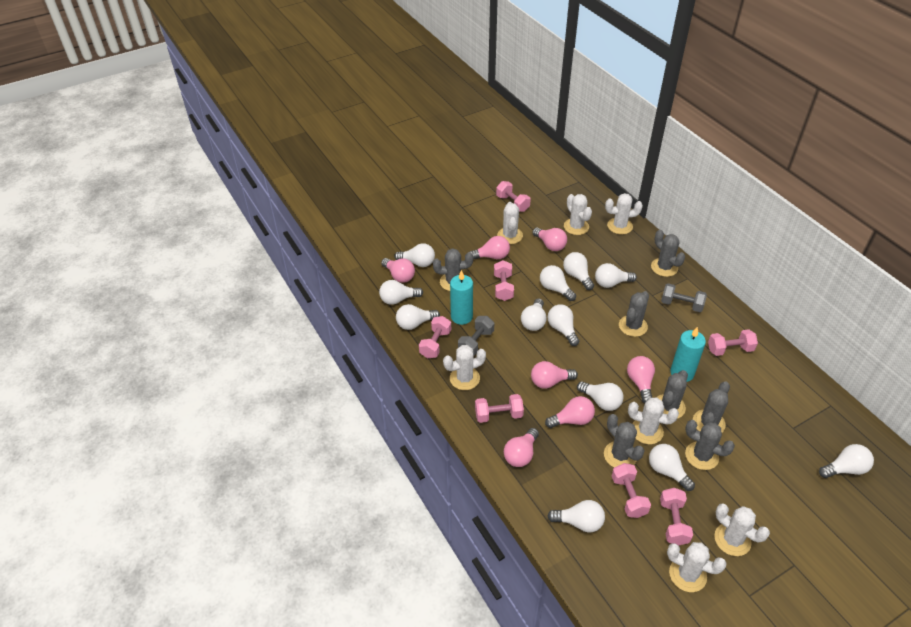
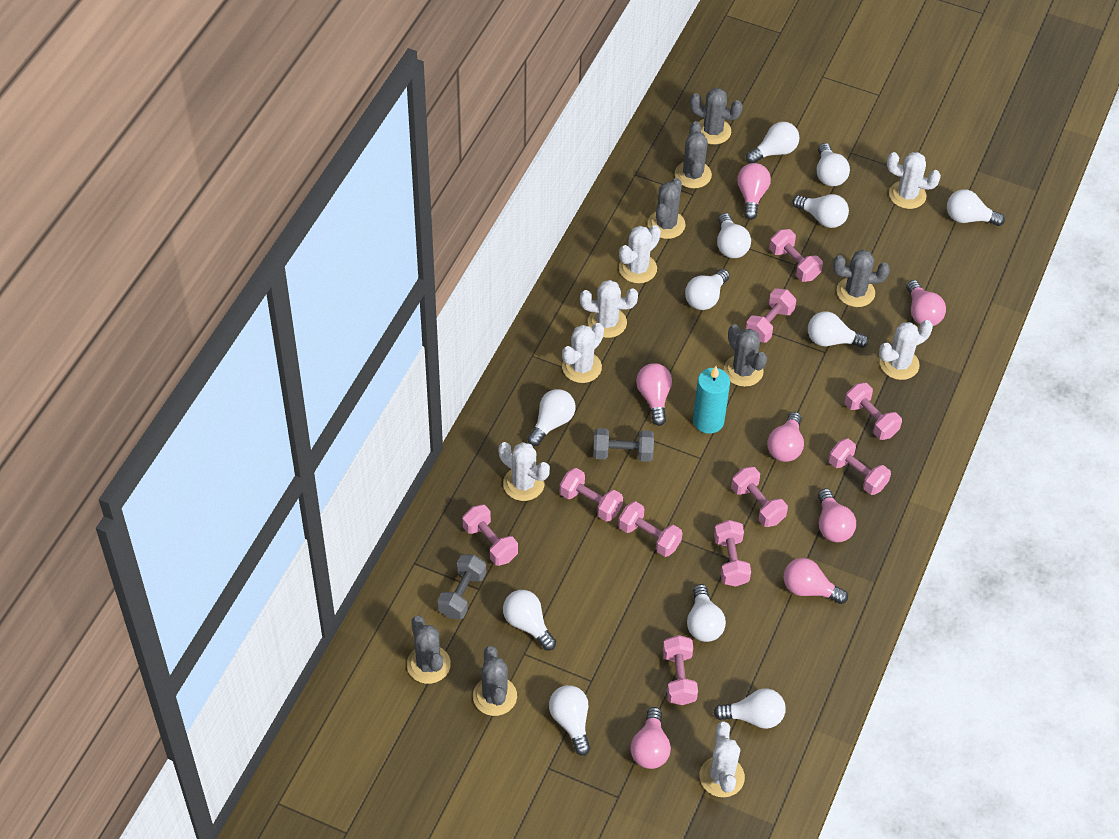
pink dumbbell: [419,316,451,358] [475,394,524,423] [494,260,514,301] [496,181,531,212] [612,463,651,518] [660,488,693,546] [708,329,758,356] = 7 -> [463,505,518,566] [560,468,623,522] [618,501,682,557] [663,635,698,705] [714,520,751,587] [731,467,788,527] [746,288,796,343] [769,229,823,282] [828,438,891,495] [845,383,902,440] = 10
turquoise candle: [450,270,473,325] [670,327,706,382] = 2 -> [693,366,730,434] = 1

